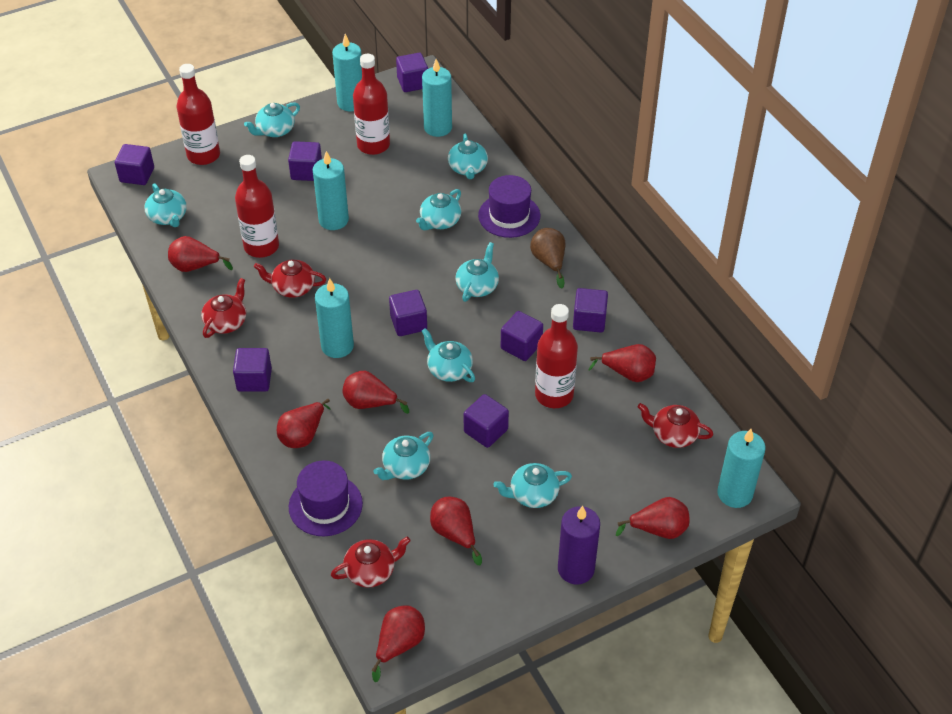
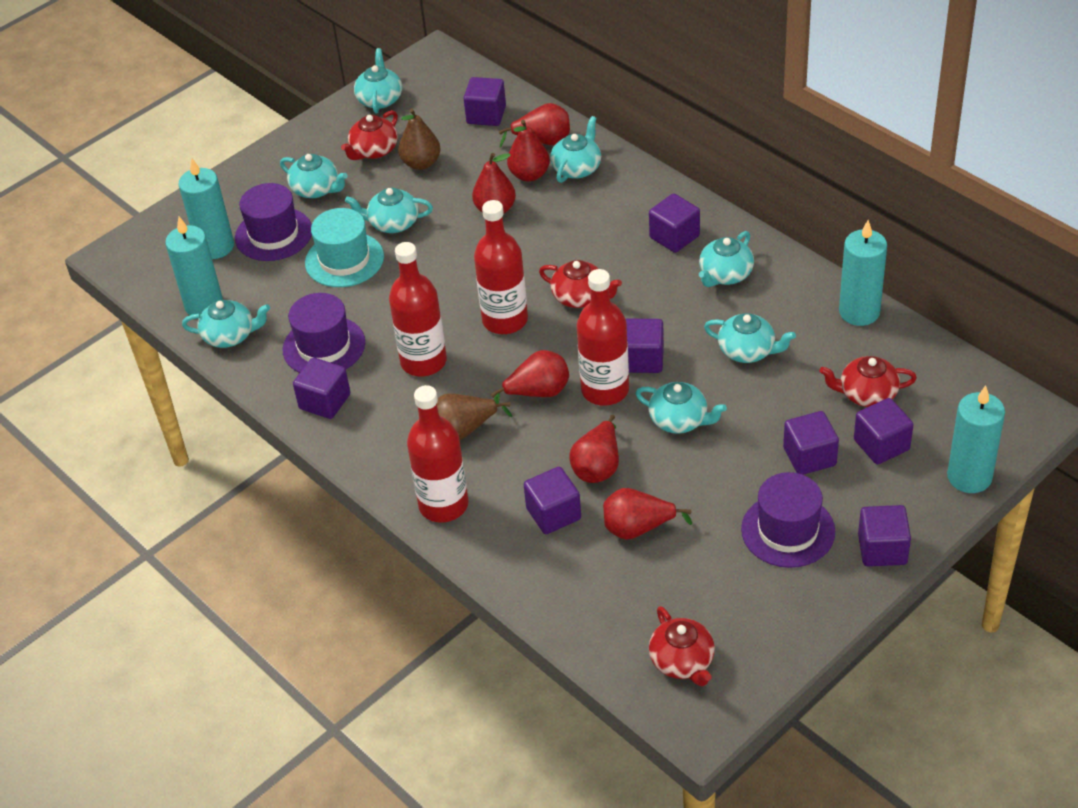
brown pear: [530,228,565,289] = 1 -> [398,109,441,170] [437,393,512,440] = 2
purple candle: [558,506,600,584] = 1 -> none = 0
purple hat: [289,460,363,536] [478,175,540,238] = 2 -> [235,183,312,261] [283,293,365,373] [741,472,835,568] = 3
red pear: [168,236,233,272] [277,399,330,448] [342,371,409,414] [371,605,425,682] [430,497,482,565] [588,344,656,382] [616,497,690,539] = 7 -> [472,153,516,213] [490,350,569,404] [499,103,570,148] [507,120,550,181] [569,415,619,483] [603,488,692,540] = 6
turquoise candle: [313,151,349,230] [315,278,354,358] [332,34,362,112] [422,59,452,137] [717,429,766,508] = 5 -> [165,217,223,315] [178,157,234,259] [839,220,887,326] [947,385,1005,493] = 4
turquoise hat: none = 0 -> [305,208,384,287] = 1

